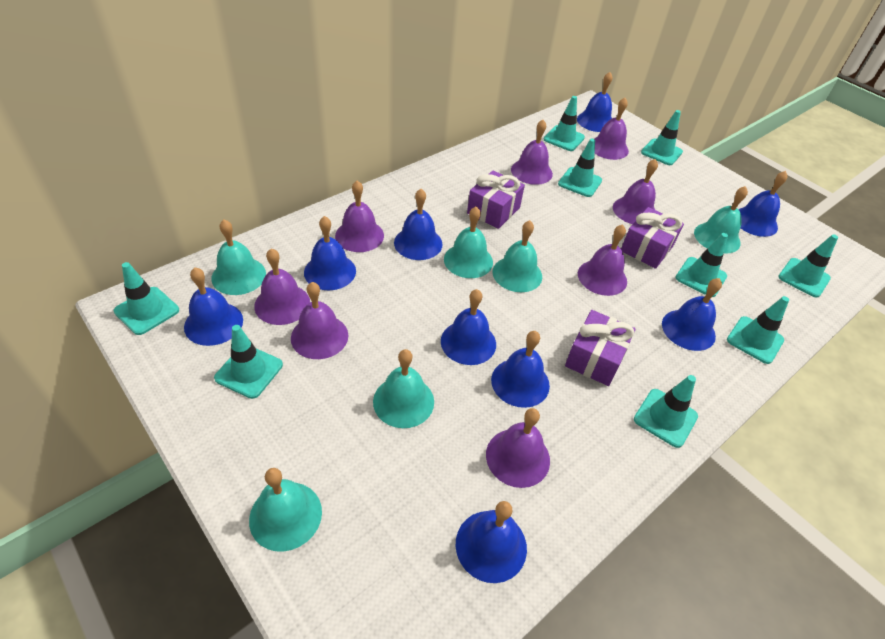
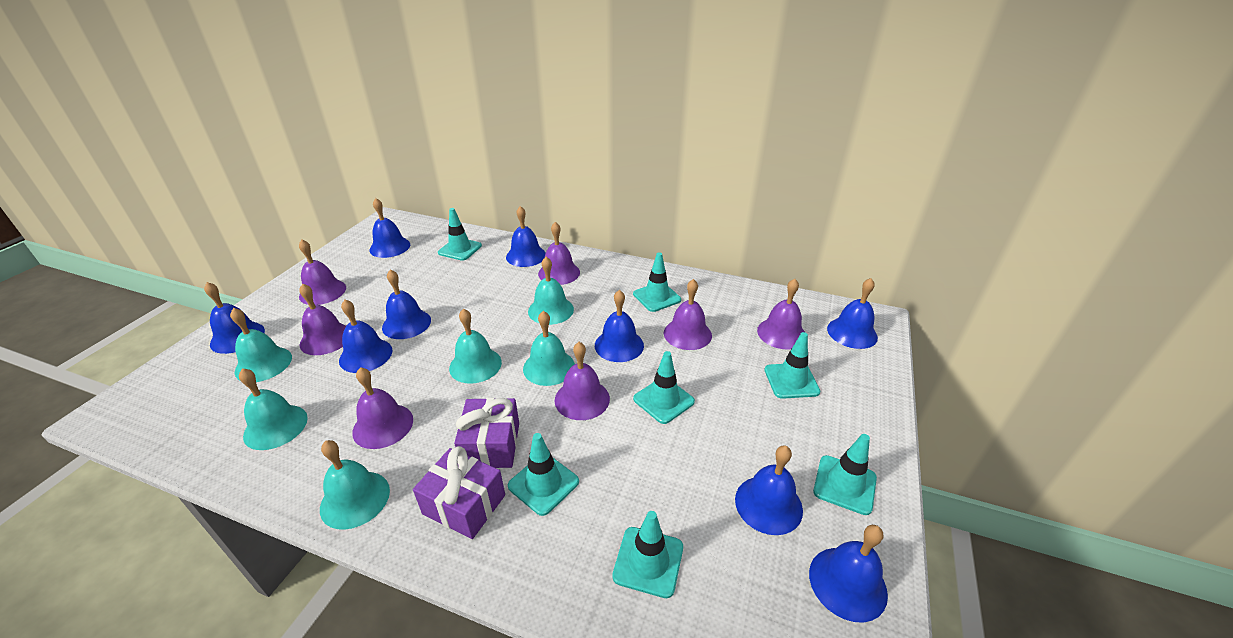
purple bell: [254,248,310,325] [291,282,348,359] [335,181,384,252] [486,408,550,488] [511,120,553,185] [578,224,627,296] [595,98,629,160] [613,159,658,224] = 8 -> [299,239,346,305] [299,284,346,355] [352,367,413,449] [538,222,580,285] [555,342,610,420] [664,279,712,350] [757,279,805,349] = 7
purple gift: [467,171,525,229] [565,310,636,386] [621,207,684,269] = 3 -> [413,446,505,539] [454,398,519,468] = 2
turquoise traffic cone: [113,262,179,335] [214,325,283,399] [544,96,585,151] [558,138,602,197] [634,375,698,448] [641,110,683,165] [675,233,728,297] [727,296,789,364] [778,234,838,298] = 9 -> [438,208,482,261] [508,433,579,516] [612,511,683,598] [633,253,681,312] [633,351,695,424] [764,332,821,399] [813,434,877,515] = 7

